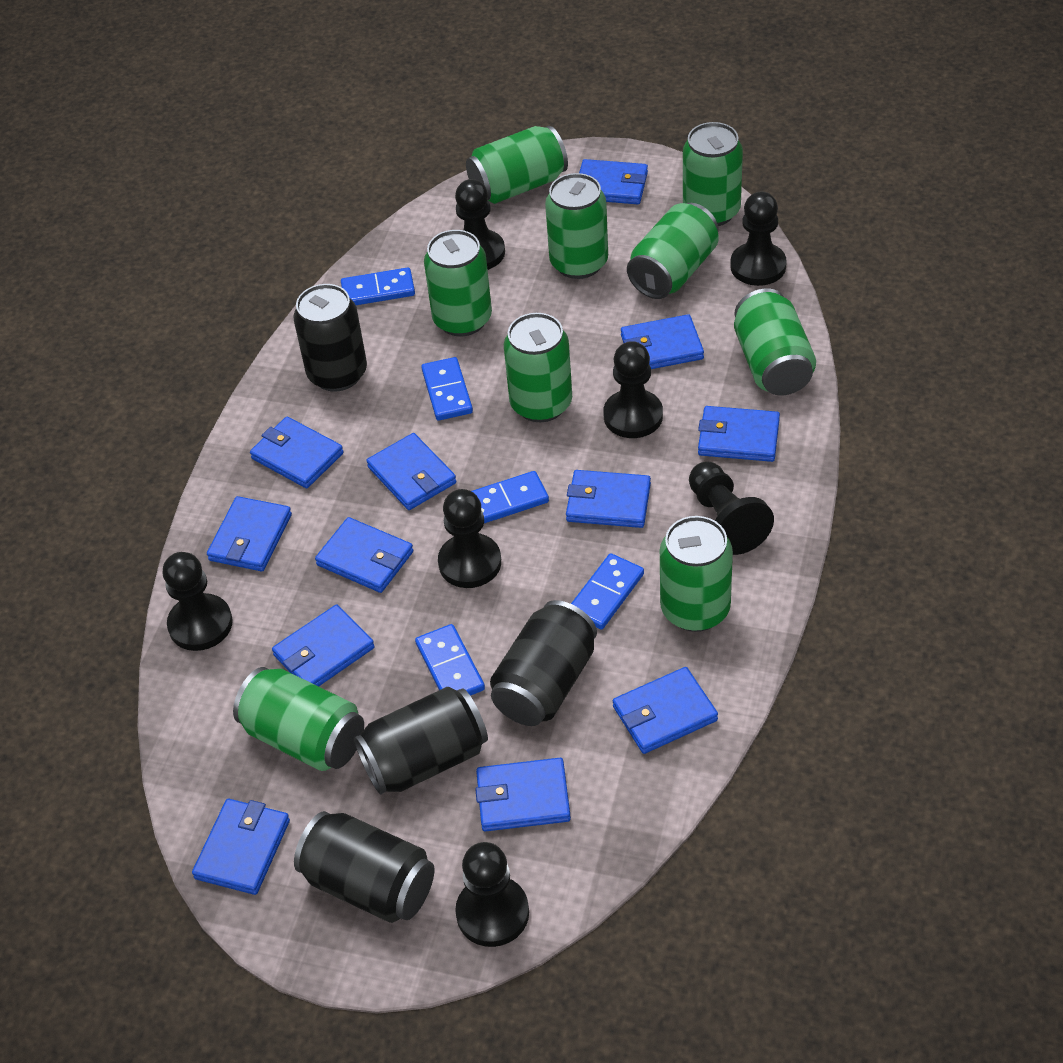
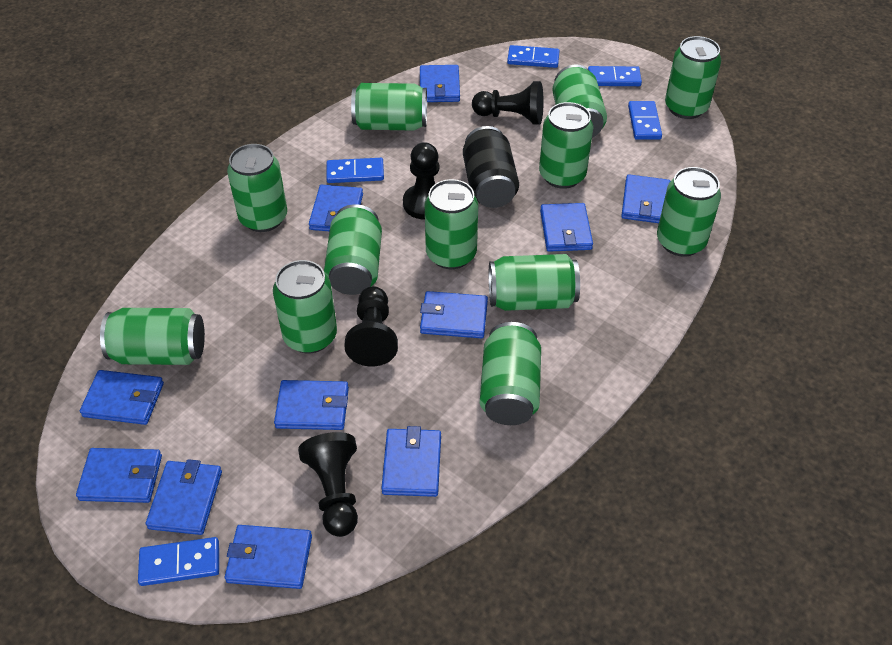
black can: [294,284,367,392] [294,811,434,923] [354,687,488,795] [490,600,597,726] = 4 -> [463,126,519,208] = 1
black pawn: [162,552,233,651] [438,489,501,588] [455,179,505,270] [455,842,529,947] [603,341,663,438] [689,462,774,555] [730,192,787,286] = 7 -> [298,432,358,537] [344,286,398,367] [403,142,439,220] [472,81,544,125] = 4
blue wallet: [192,799,290,895] [207,496,292,571] [250,417,343,488] [272,604,375,686] [315,517,413,593] [366,433,456,510] [475,758,571,831] [566,470,651,528] [579,159,648,204] [613,667,718,754] [621,314,704,369] [698,406,780,462] = 12 -> [76,448,162,503] [80,370,164,425] [146,459,222,535] [225,525,312,589] [274,380,349,430] [309,185,363,231] [381,426,441,497] [420,65,460,102] [420,291,488,338] [540,203,593,252] [621,174,670,223] = 11
green can: [233,667,364,771] [424,230,492,336] [466,126,568,204] [504,313,572,422] [545,173,608,279] [627,203,719,299] [660,516,733,632] [683,122,743,226] [734,288,816,396] = 9 -> [100,308,205,365] [227,144,287,232] [273,260,337,354] [324,204,382,295] [351,83,427,130] [425,179,478,269] [480,322,541,425] [489,254,580,311] [539,102,593,189] [552,64,607,138] [657,167,721,257] [665,36,721,119] = 12

